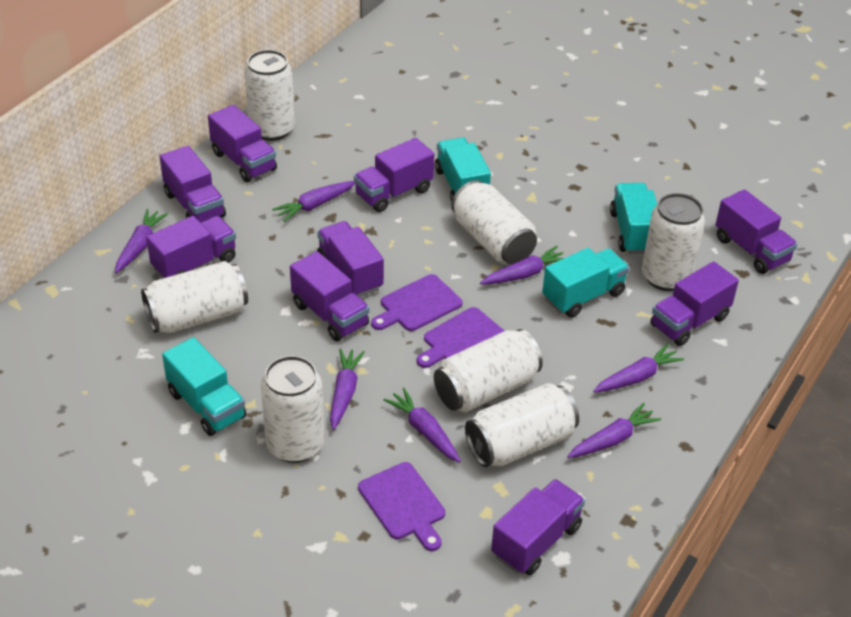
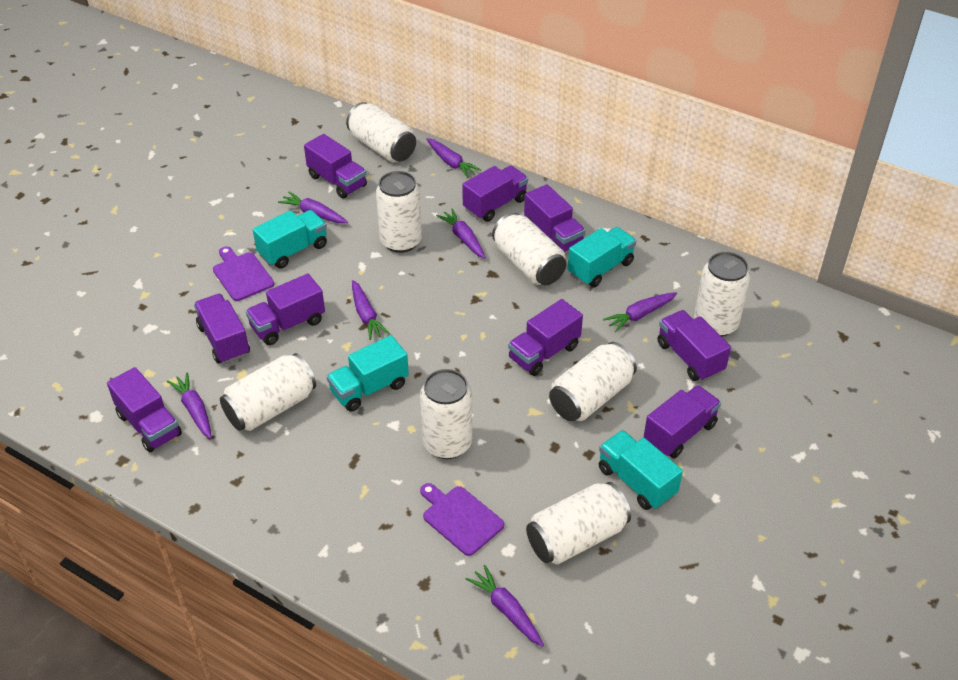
purple cutting board: [358,462,445,551] [371,274,463,331] [417,307,504,368] = 3 -> [213,247,274,301] [420,483,504,556] = 2
white can: [141,261,248,333] [244,50,295,141] [261,356,324,463] [434,329,543,412] [451,180,537,265] [465,383,579,467] [642,193,705,291] = 7 -> [220,353,316,431] [346,102,416,162] [376,171,422,253] [420,369,472,459] [492,213,567,285] [526,482,631,564] [549,342,637,421] [694,252,750,337] = 8

